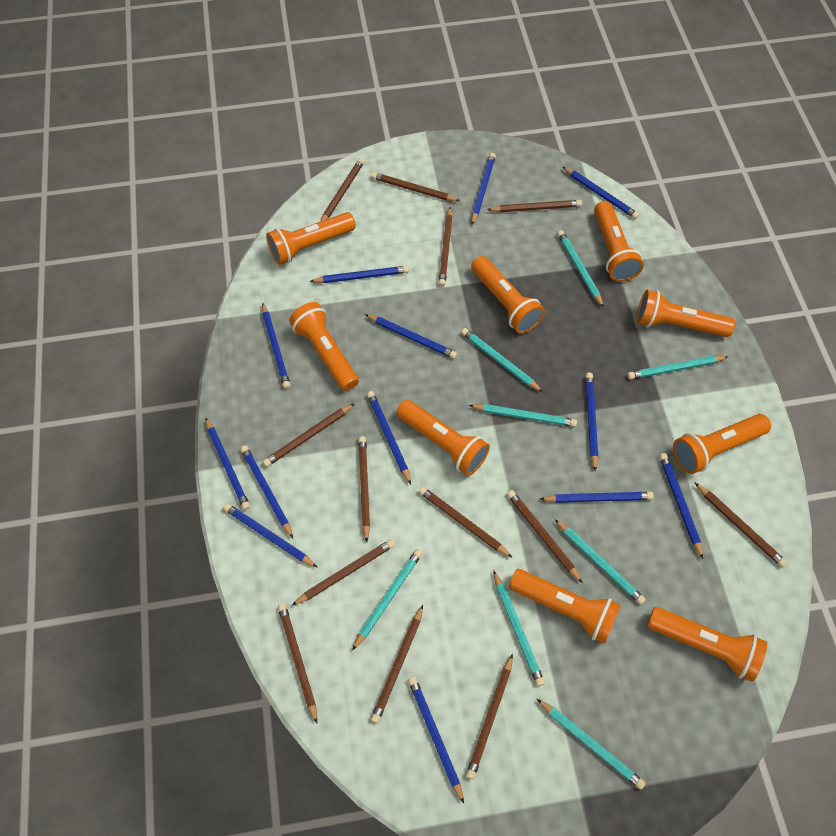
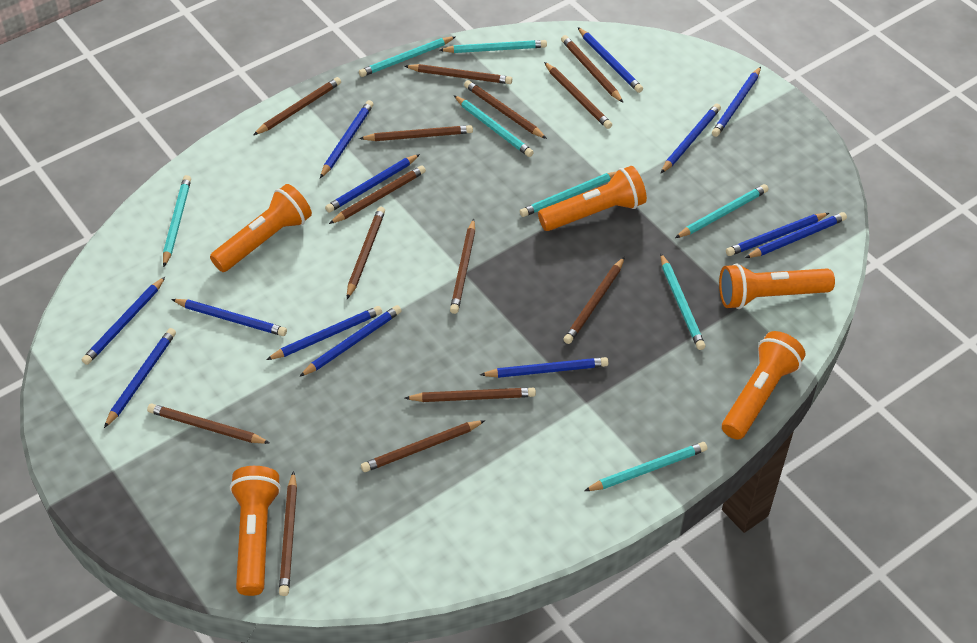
brown pencil: [263,403,355,467] [278,603,317,724] [291,539,395,606] [320,158,365,222] [358,436,370,542] [371,172,460,201] [371,605,423,723] [419,486,512,557] [438,207,452,286] [466,654,513,779] [487,200,582,212] [507,490,583,583] [695,483,787,567] = 13 -> [147,404,270,444] [253,77,341,135] [279,471,297,596] [329,165,426,224] [347,207,385,299] [359,125,473,141] [361,420,486,472] [405,64,512,84] [405,388,536,402] [450,219,475,314] [464,80,547,139] [544,62,612,129] [561,35,623,103] [563,257,625,344] = 14
orange flashlight: [266,212,356,265] [289,302,359,391] [396,400,490,476] [471,256,545,334] [509,569,621,644] [594,201,644,282] [637,290,735,337] [647,607,767,682] [673,414,771,474] = 9 -> [210,184,312,272] [230,466,281,596] [538,166,647,231] [719,263,835,309] [722,331,805,440] = 5

